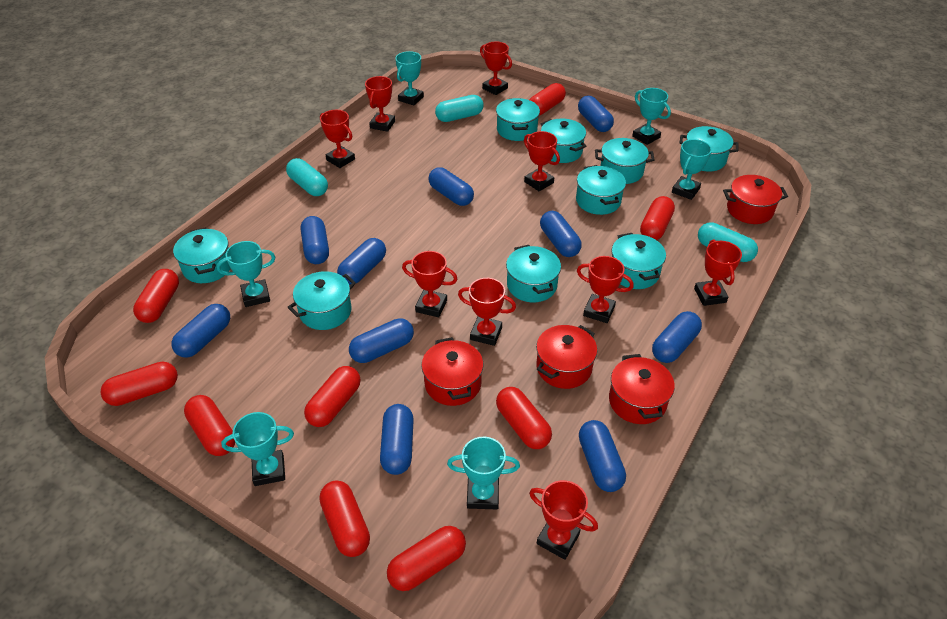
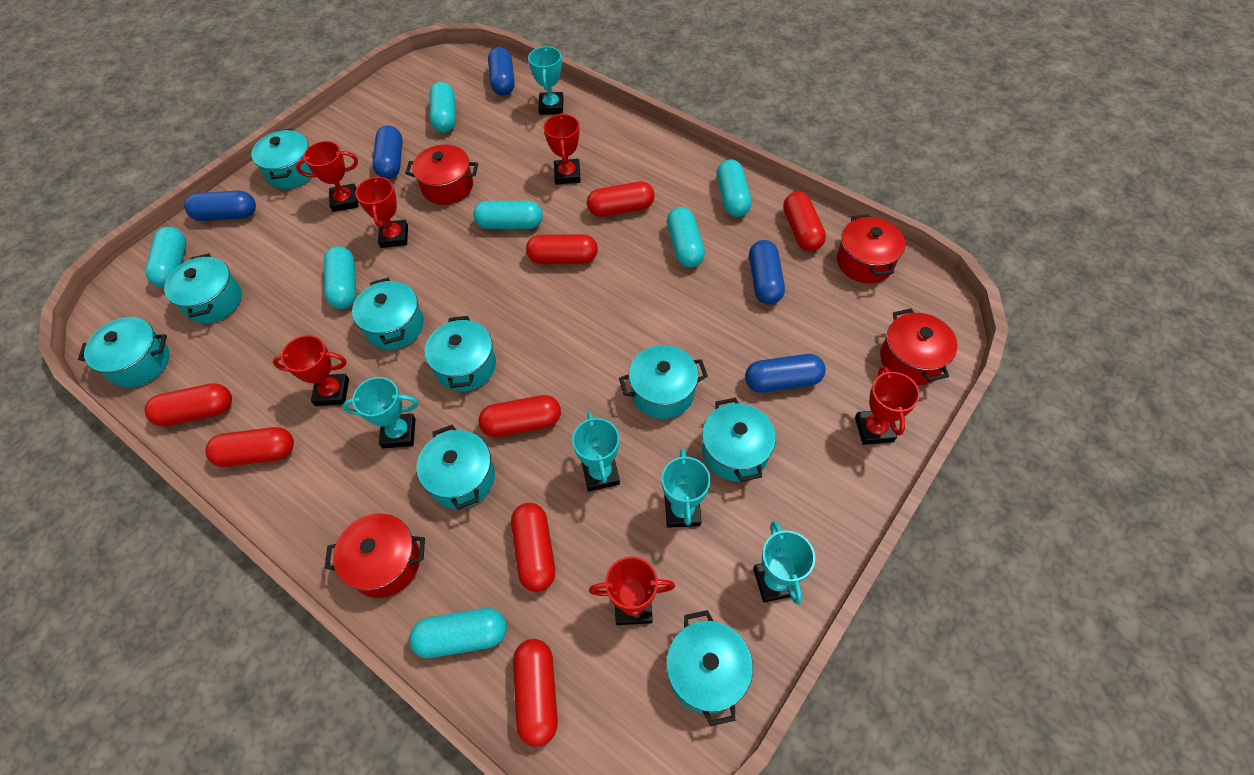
blue capsule: [171,304,230,358] [301,216,329,264] [337,238,386,285] [349,318,414,363] [380,404,414,475] [428,167,474,206] [540,211,582,257] [578,96,614,132] [579,420,626,492] [652,311,702,363] = 10 -> [184,191,256,221] [372,125,403,179] [488,47,515,96] [745,354,826,393] [749,240,785,305] = 5
red capsule: [100,362,178,406] [133,269,179,323] [184,395,235,456] [304,366,361,427] [319,480,370,557] [387,526,466,591] [496,387,552,449] [529,83,566,116] [640,196,675,240] = 9 -> [145,383,232,426] [205,427,294,467] [478,395,561,437] [511,503,555,592] [513,639,558,747] [526,234,598,264] [587,181,655,217] [783,192,826,251] = 8
red trophy: [320,110,355,168] [365,76,395,132] [402,251,458,317] [458,278,516,346] [480,41,512,95] [524,131,560,192] [529,480,598,560] [577,256,634,323] [694,240,742,306] = 9 -> [273,335,349,406] [296,141,358,212] [355,175,408,248] [543,113,581,185] [589,556,675,625] [855,366,920,445] = 6
turquoise capsule: [286,158,328,196] [435,95,484,122] [698,222,758,262] = 3 -> [146,227,186,288] [324,246,356,309] [409,608,507,658] [429,82,456,133] [473,201,543,229] [667,207,705,268] [717,159,752,217] = 7
turquoise trophy: [217,241,275,307] [221,412,294,486] [395,51,424,105] [447,437,520,509] [632,88,671,145] [672,139,712,200] = 6 -> [342,377,419,448] [528,46,564,115] [572,412,620,491] [661,449,711,528] [753,521,815,605] = 5

